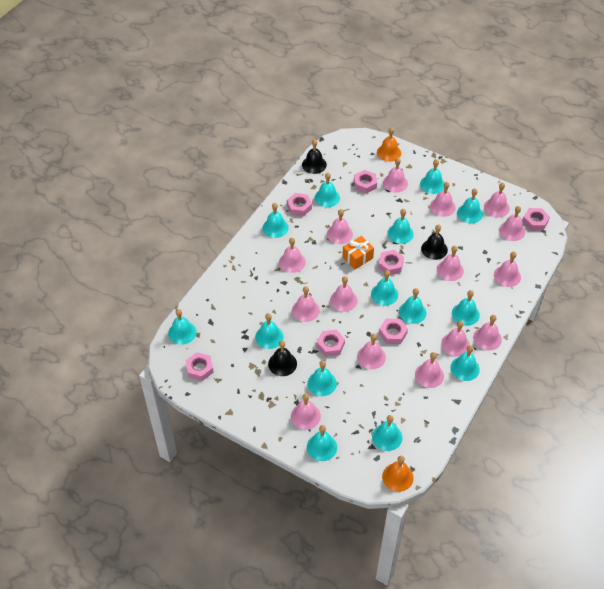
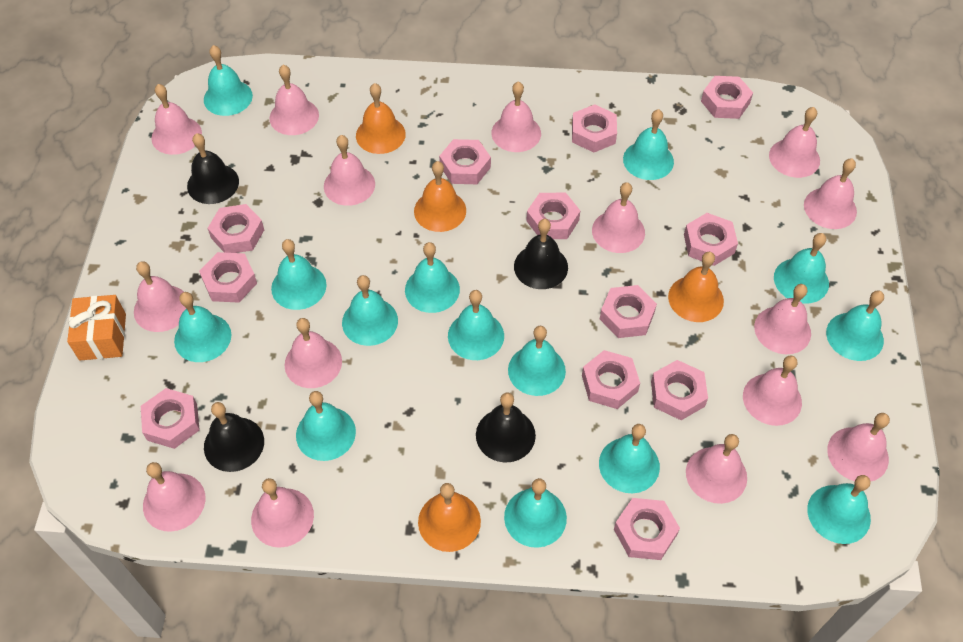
black bell: [268,341,297,376] [302,139,327,174] [421,224,448,260] = 3 -> [187,133,239,204] [204,402,264,472] [476,393,536,463] [514,219,568,289] = 4
orange bell: [377,127,401,162] [382,456,414,492] = 2 -> [356,83,406,154] [414,161,466,232] [418,483,481,552] [668,252,724,322] = 4
pink nut: [185,352,214,381] [287,193,312,216] [317,330,345,357] [354,170,377,194] [378,250,404,275] [379,319,408,344] [522,208,550,231] = 7 -> [141,388,200,449] [199,252,257,303] [207,204,264,253] [439,139,491,184] [526,193,580,239] [572,104,617,153] [582,350,640,409] [600,285,657,338] [614,498,680,560] [651,360,708,420] [684,213,738,266] [701,76,753,119] = 12

